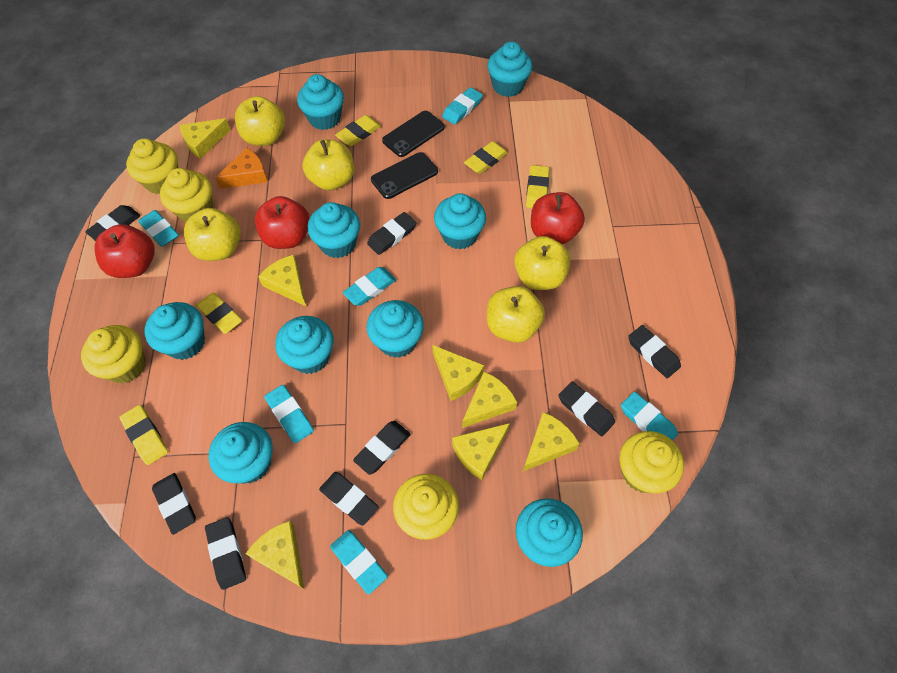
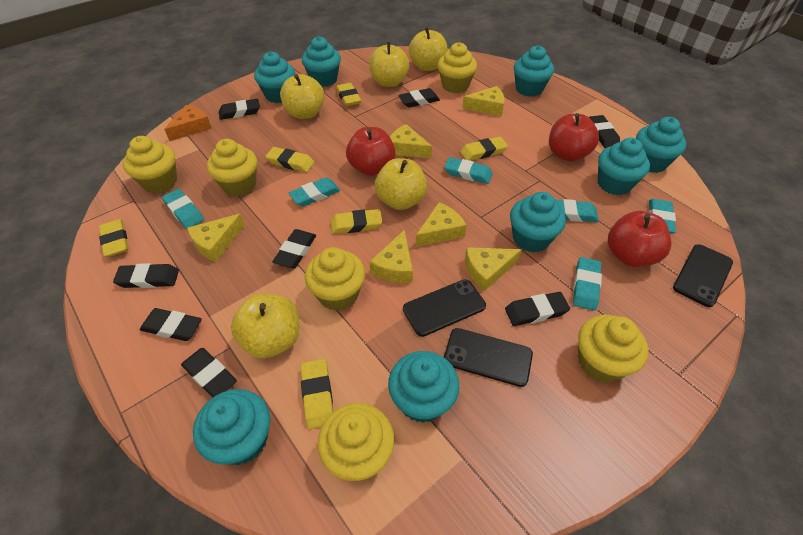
black phone: [371,152,438,199] [382,111,445,157] = 2 -> [403,279,486,337] [444,328,533,387] [673,244,733,307] = 3
turquoise cupcake: [145,302,205,360] [209,422,273,484] [275,316,334,374] [297,74,344,130] [307,202,360,258] [366,300,424,358] [434,193,486,249] [487,41,533,97] [516,498,583,567] = 9 -> [193,389,270,465] [254,51,295,103] [302,36,341,87] [388,351,459,423] [510,192,566,253] [514,45,554,97] [598,138,650,195] [636,117,686,173] = 8
yellow cheese: [180,118,231,159] [246,521,304,589] [258,255,306,306] [432,345,484,401] [452,423,510,480] [462,372,517,428] [523,412,580,471] = 7 -> [187,214,245,262] [369,230,413,283] [390,124,432,158] [416,202,467,247] [462,86,505,116] [465,247,522,291] = 6
yellow cupcake: [81,325,146,383] [126,139,178,194] [160,168,213,222] [393,474,459,540] [620,431,684,493] = 5 -> [123,136,177,193] [207,139,257,196] [305,247,365,311] [318,403,394,481] [437,42,477,93] [578,315,649,383] = 6
yellow eraser: [119,405,168,465] [196,293,242,334] [335,115,381,146] [464,141,508,174] [526,165,549,208] = 5 -> [99,219,128,257] [265,147,315,173] [300,359,333,429] [330,209,382,234] [336,83,361,106] [460,137,508,161] = 6

